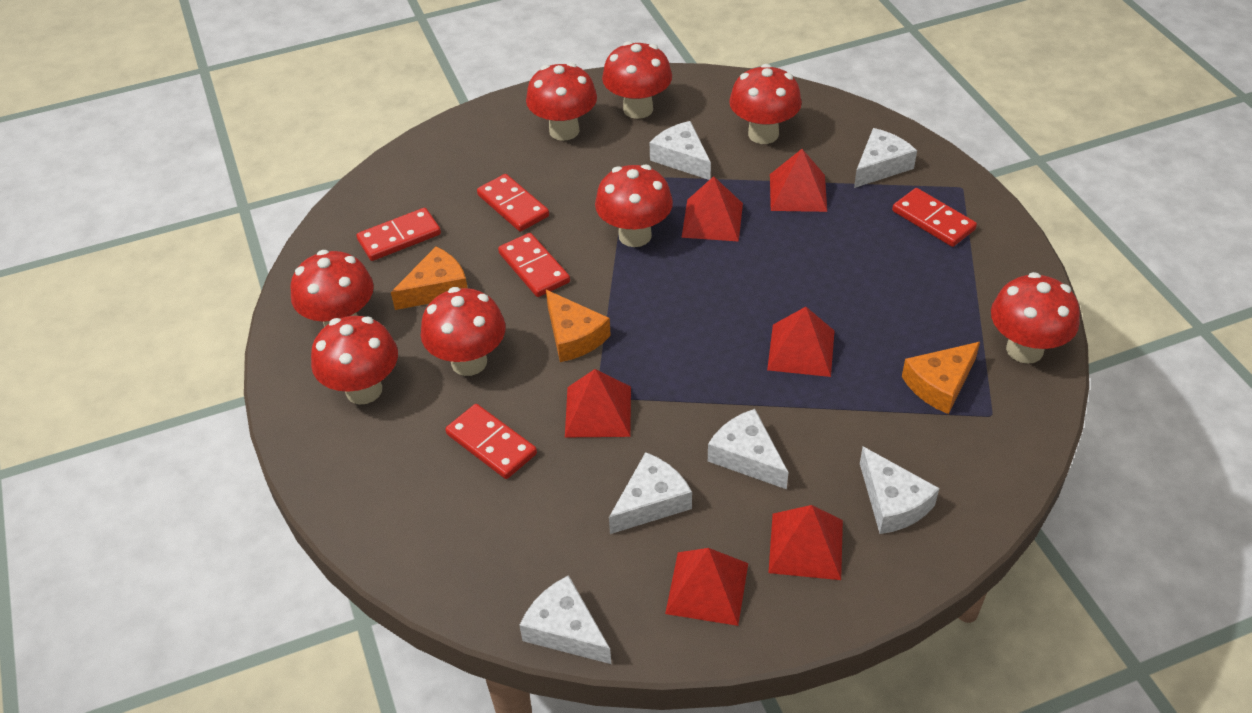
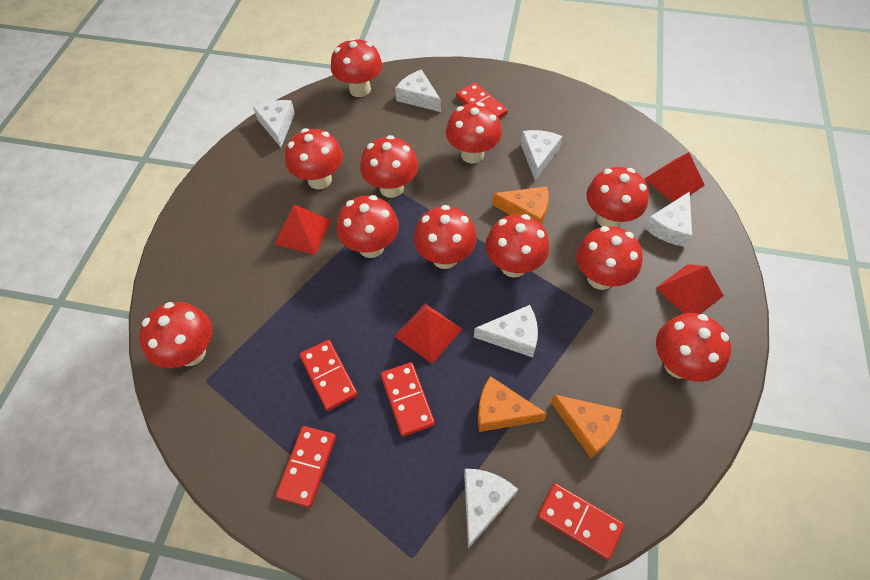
red mushroom: [290,250,374,327] [311,316,398,405] [421,287,506,376] [526,63,597,141] [595,164,673,247] [602,41,672,119] [729,64,802,144] [991,272,1080,364] = 8 -> [139,302,212,368] [285,128,343,189] [331,38,382,97] [337,195,399,258] [360,135,418,198] [414,205,477,269] [446,103,502,164] [485,214,549,278] [576,226,643,290] [586,167,649,227] [656,313,731,382] = 11
red pyramid: [565,369,631,437] [665,548,748,626] [682,176,743,242] [767,307,835,377] [768,505,843,580] [770,149,827,212] = 6 -> [274,205,332,255] [394,303,462,364] [645,152,705,202] [656,264,724,314] = 4

